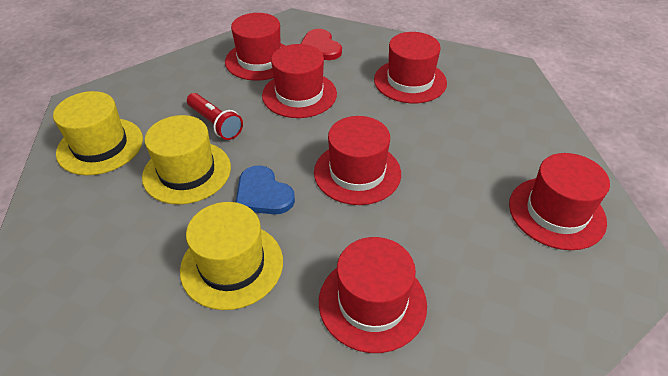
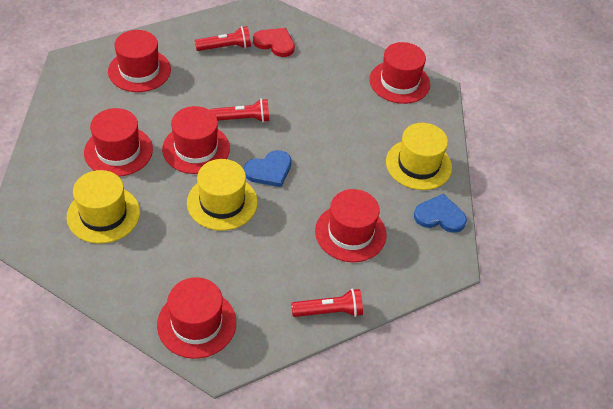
blue heart: [236,165,295,215] = 1 -> [244,150,292,187] [414,194,467,233] = 2
red flashlight: [187,93,243,140] = 1 -> [195,26,251,51] [210,99,269,122] [291,289,363,317] = 3

